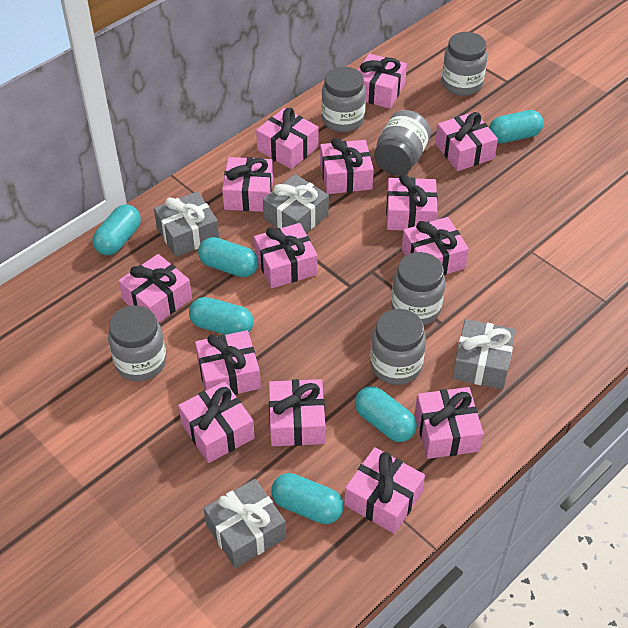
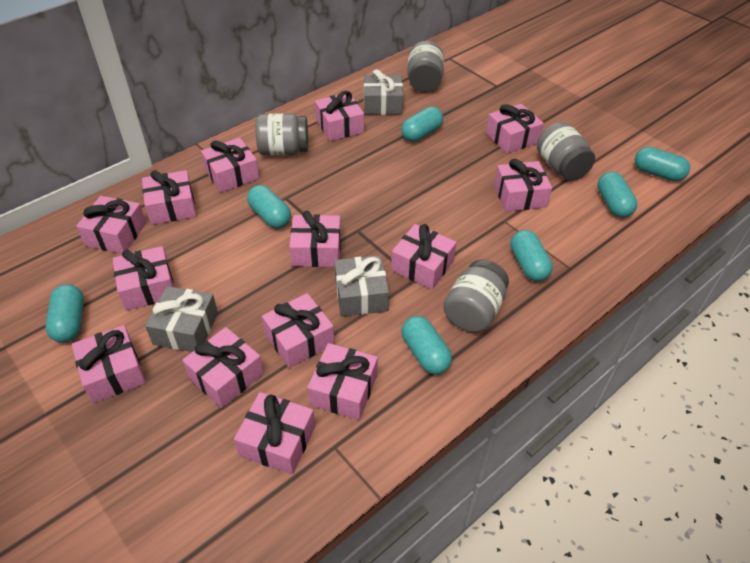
grey gift: [154,191,219,257] [204,479,286,568] [263,174,329,233] [452,319,515,389] = 4 -> [145,286,218,352] [334,255,389,317] [364,69,403,115] = 3
grey jar: [108,305,166,381] [321,67,366,132] [370,309,426,385] [374,110,431,175] [392,252,445,325] [442,32,487,96] = 6 -> [256,113,308,155] [407,41,444,92] [443,259,509,332] [537,122,595,181] = 4
turquoise capsule: [92,205,141,255] [189,297,253,335] [198,237,258,277] [271,473,343,524] [355,386,417,442] [489,110,544,143] = 6 -> [46,284,84,343] [247,185,291,228] [401,107,443,142] [402,316,452,374] [510,230,553,281] [597,172,637,218] [635,147,690,182] = 7

